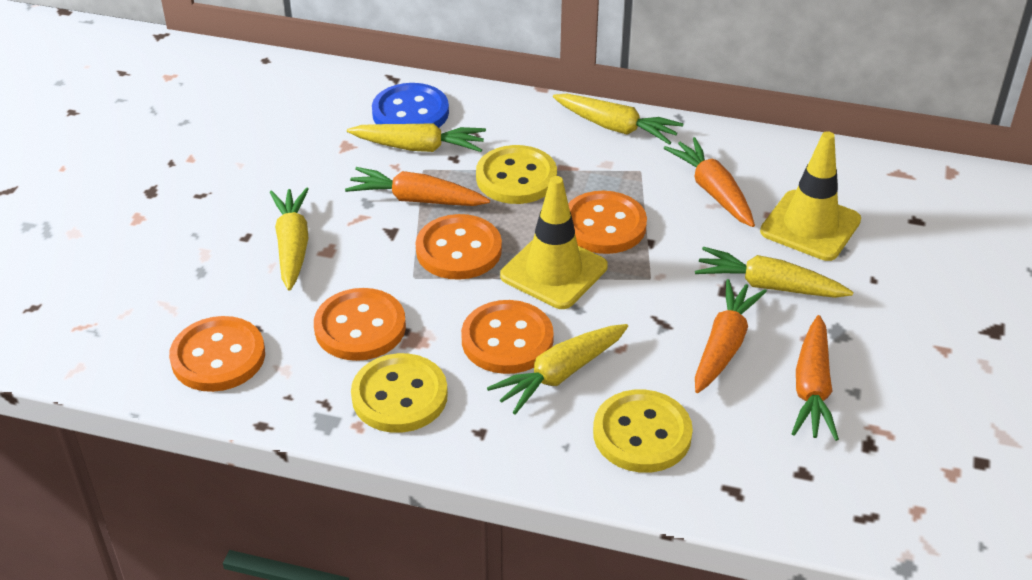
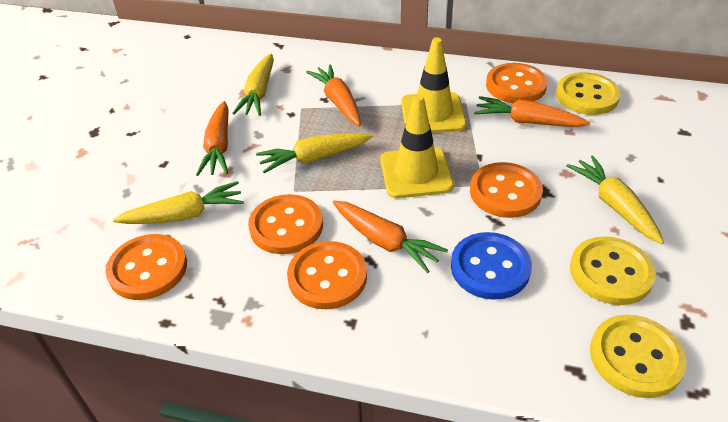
yellow carrot: [270,187,309,291] [347,123,486,152] [487,324,628,414] [553,94,684,145] [695,247,854,298] = 5 -> [113,181,244,224] [232,53,274,116] [256,133,373,173] [567,156,664,244] = 4

